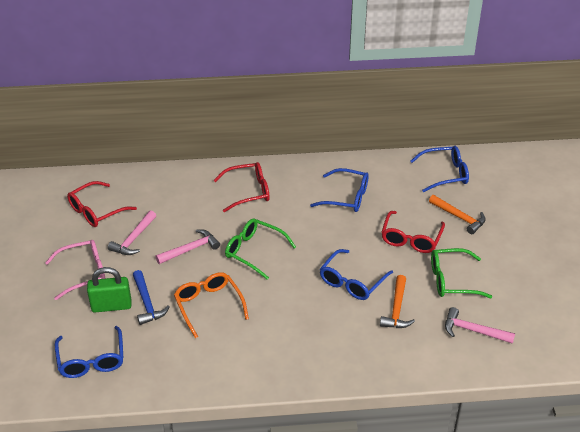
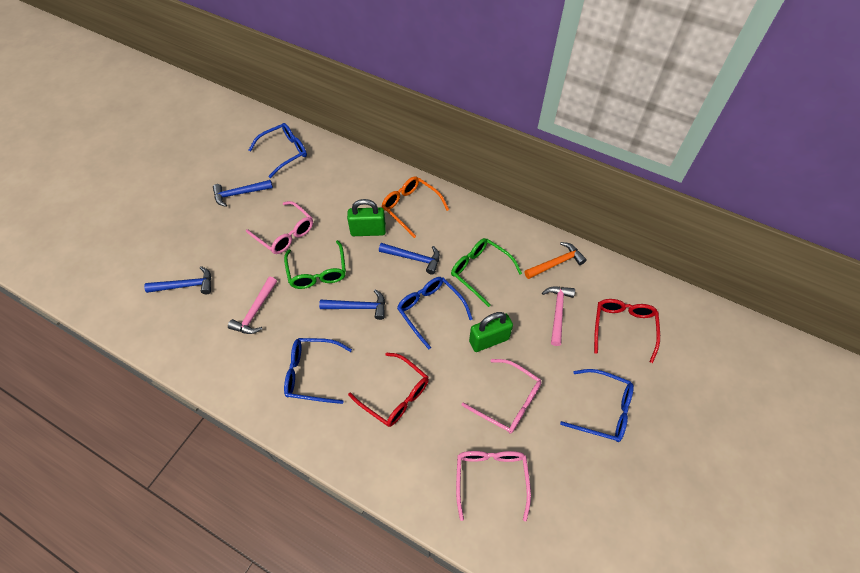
blue hammer: [133,270,170,325] = 1 -> [144,266,211,294] [213,180,273,207] [319,289,385,320] [379,243,440,275] = 4
green padlock: [87,267,131,313] = 1 -> [347,199,386,236] [469,312,513,352] = 2
orange hammer: [380,275,415,328] [429,195,486,234] = 2 -> [524,242,587,279] = 1
pink glasses: [45,240,106,300] = 1 -> [246,201,313,254] [456,451,531,521] [462,359,542,434] = 3
pink hammer: [108,211,156,255] [155,229,220,264] [445,307,515,344] = 3 -> [228,276,277,334] [542,287,575,346] = 2
red glasses: [67,181,137,227] [214,162,270,212] [381,211,445,253] = 3 -> [348,352,429,427] [594,299,660,363] = 2

